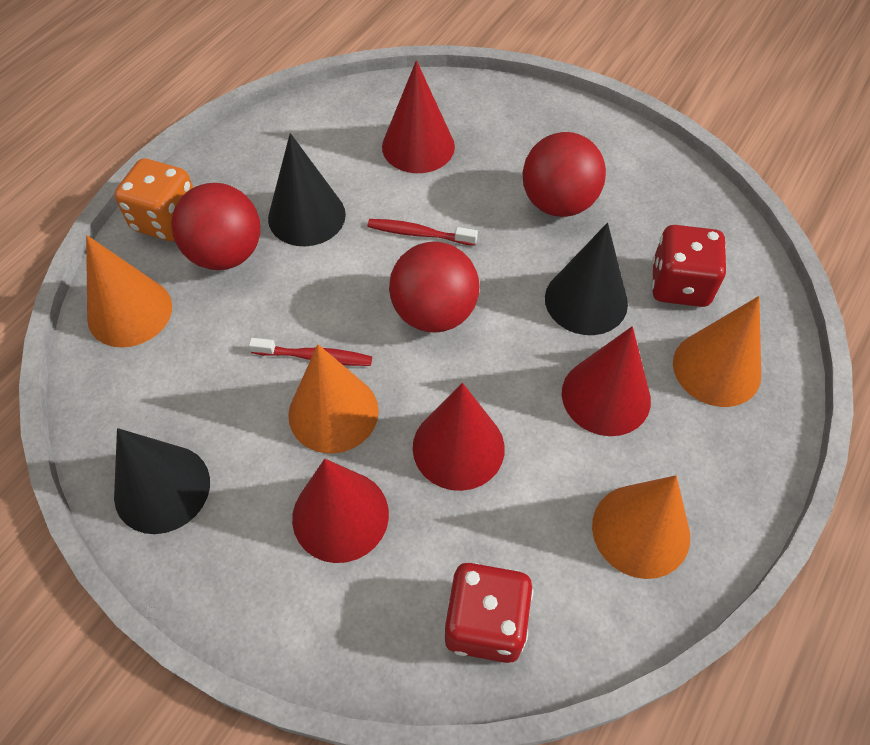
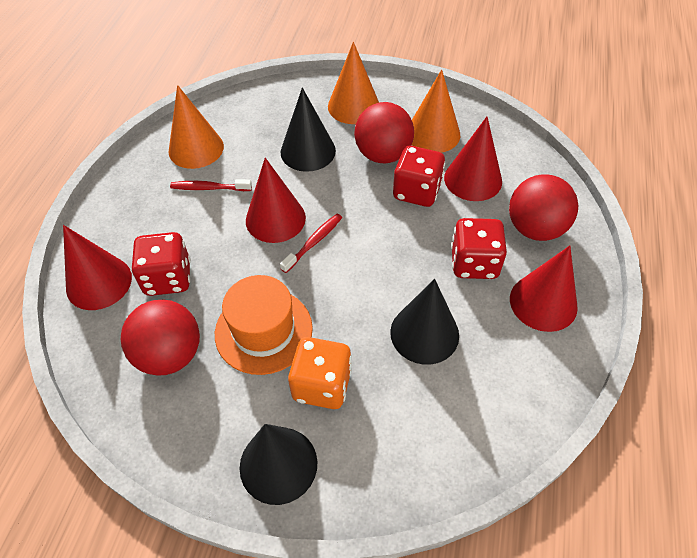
orange cone: [86,235,172,347] [288,344,379,454] [592,475,690,579] [673,296,761,407] = 4 -> [169,85,224,169] [328,42,379,124] [412,69,460,153] = 3
orange hat: none = 0 -> [215,275,313,375] = 1
red dice: [445,562,533,663] [651,225,726,307] = 2 -> [131,232,191,296] [393,146,445,207] [451,218,507,279] = 3

